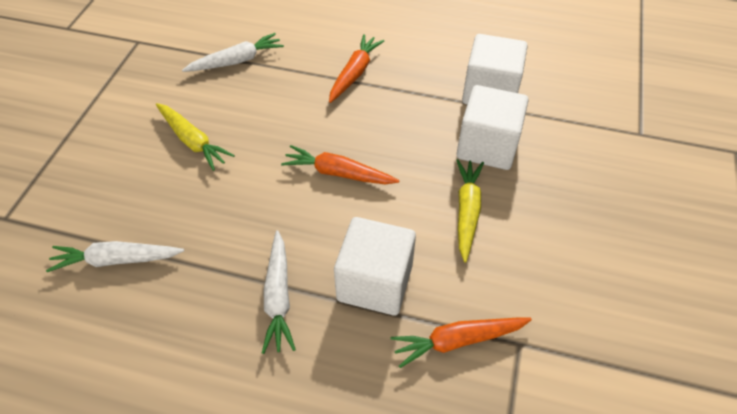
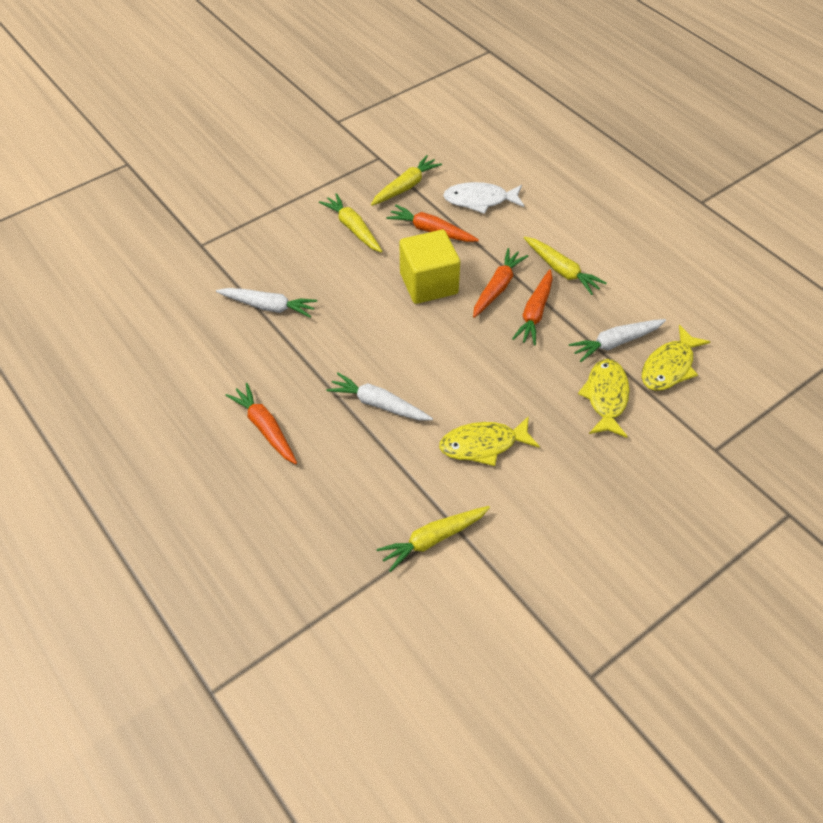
orange carrot: [281,145,400,184] [329,34,384,103] [390,318,532,368] = 3 -> [225,383,297,464] [386,205,479,242] [473,248,528,318] [512,269,553,346] = 4
white cube: [334,217,416,315] [457,85,529,170] [462,34,528,104] = 3 -> none = 0
white fish: none = 0 -> [443,182,524,214] = 1
yellow carrot: [156,103,235,171] [456,159,484,263] = 2 -> [319,193,382,253] [371,155,442,206] [376,506,490,572] [524,236,606,295] = 4
yellow cube: none = 0 -> [400,230,460,304] = 1
yellow fish: none = 0 -> [439,416,540,466] [578,359,629,438] [642,325,710,391] = 3

